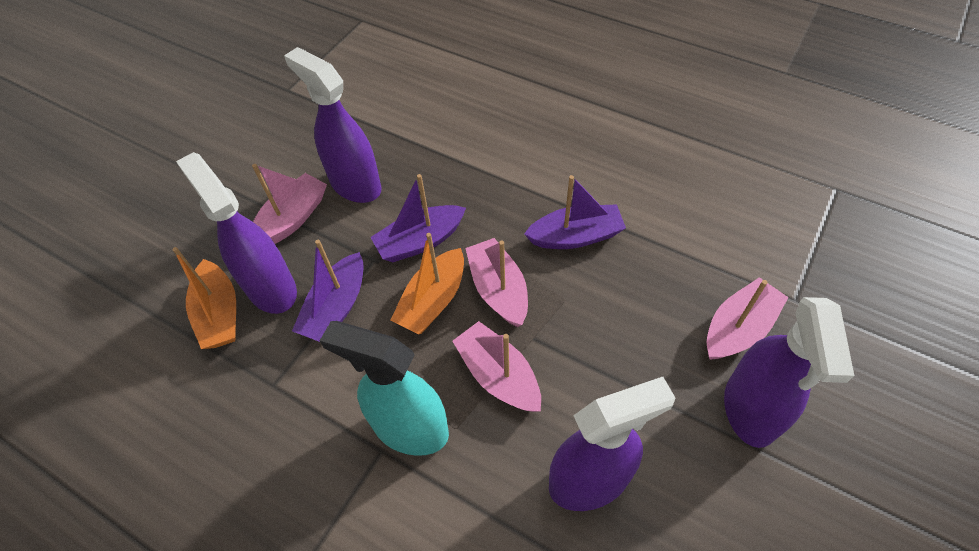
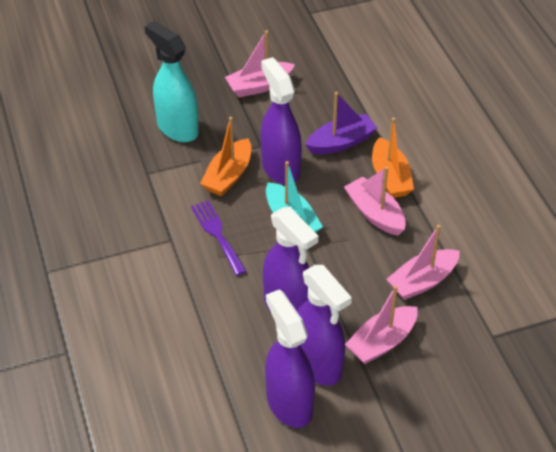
purple boat: [292,240,363,342] [370,174,466,262] [524,175,626,249] = 3 -> [305,92,377,154] = 1
purple fork: none = 0 -> [191,200,247,276] = 1
turquoise boat: none = 0 -> [266,161,323,233] = 1

